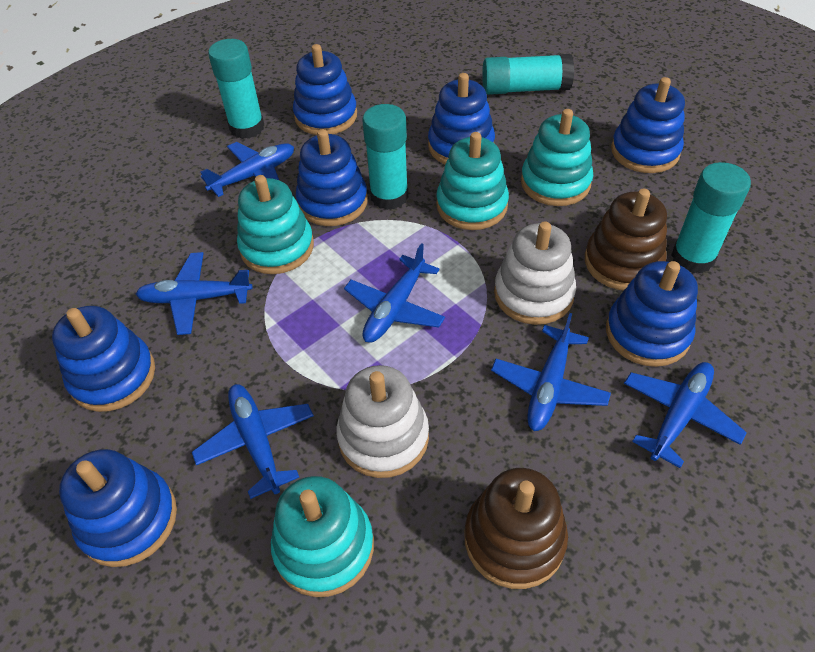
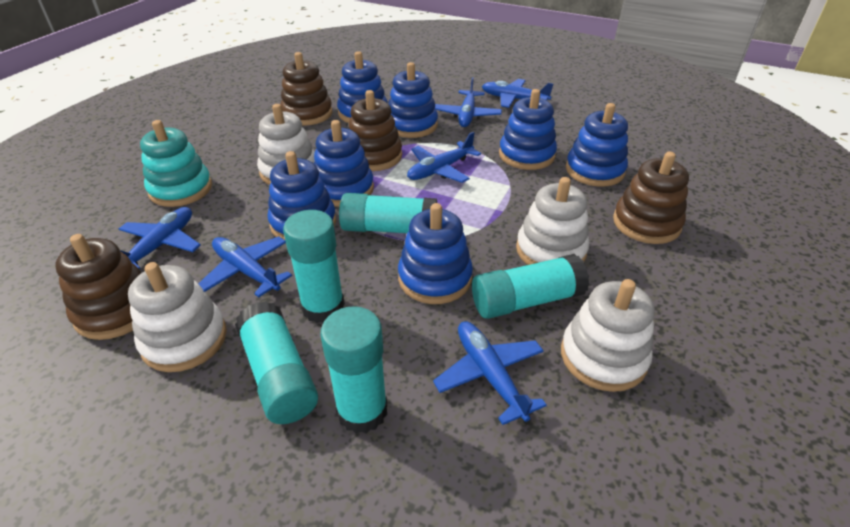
brown stacking toy: [464,468,568,589] [585,189,667,290] = 2 -> [55,234,142,340] [280,52,332,126] [349,90,402,171] [613,151,689,244] = 4
turquoise glue stick: [208,39,264,139] [363,104,409,210] [482,54,574,95] [671,162,751,274] = 4 -> [235,301,318,424] [283,210,345,323] [320,306,387,434] [339,193,437,233] [472,254,589,319] = 5
turquoise stacking toy: [237,175,314,274] [271,476,374,597] [436,132,509,230] [521,109,593,206] = 4 -> [140,120,212,207] = 1
white stacking toy: [336,365,429,478] [494,221,576,325] = 2 -> [128,262,227,372] [257,104,315,185] [516,177,589,265] [561,279,655,392] = 4

